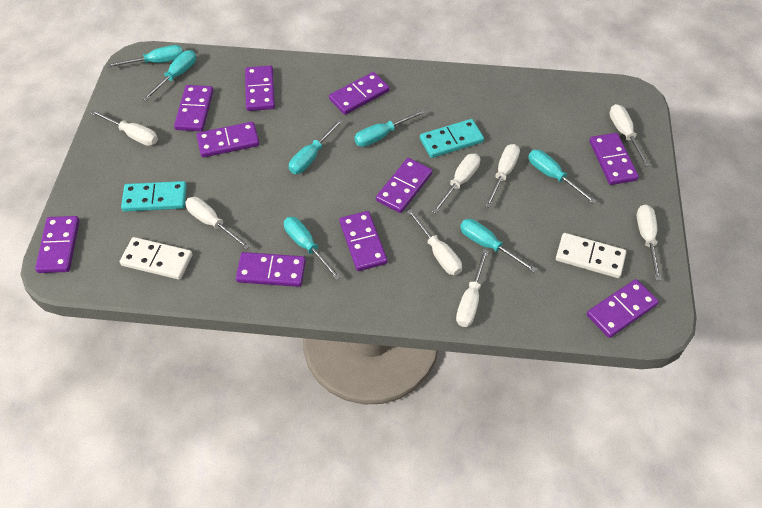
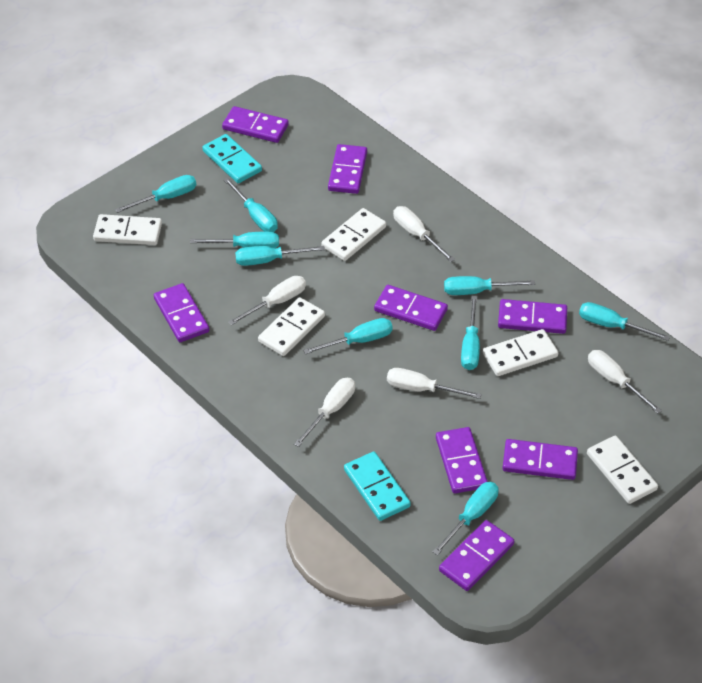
purple domino: [35,216,80,273] [174,85,214,131] [197,122,260,158] [236,252,306,287] [245,66,275,111] [329,72,390,115] [340,211,387,271] [376,158,432,213] [587,279,659,338] [589,133,639,185] = 10 -> [154,283,209,342] [222,106,289,143] [328,144,367,194] [374,285,448,331] [436,427,488,493] [439,520,514,591] [498,299,567,334] [502,439,578,480] = 8
turquoise screwdriver: [107,45,183,68] [142,50,196,101] [284,217,341,280] [289,119,343,174] [354,109,426,147] [460,219,537,273] [528,150,596,203] = 7 -> [115,175,196,213] [190,232,279,248] [224,178,278,232] [235,246,325,266] [303,318,393,354] [433,482,498,556] [444,276,535,295] [461,296,480,370] [579,302,670,341] = 9
white domino: [120,237,193,280] [556,233,626,278] = 2 -> [93,214,162,245] [258,297,325,356] [321,208,386,261] [483,329,558,376] [587,436,658,504] = 5
white screwdriver: [91,110,158,146] [185,197,250,249] [407,209,462,275] [432,153,480,213] [456,249,489,327] [485,144,520,208] [609,104,651,167] [637,204,661,281] = 8 -> [228,276,306,326] [294,378,355,447] [387,368,481,399] [393,206,455,262] [588,350,662,414] = 5

